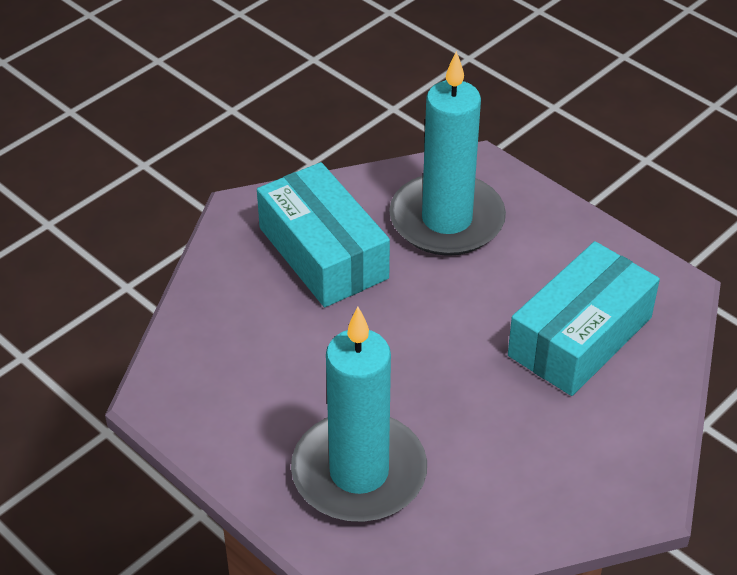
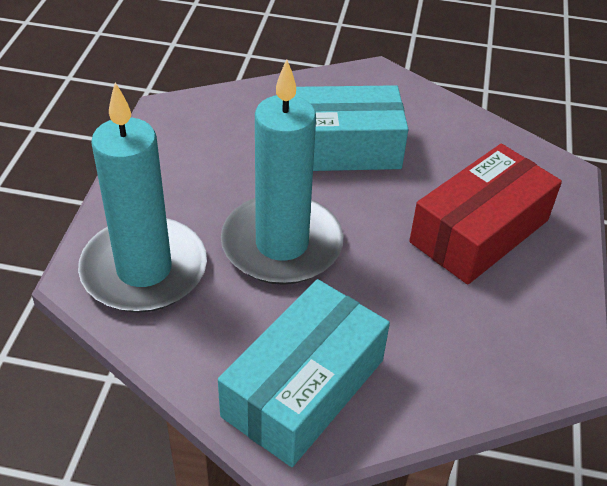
red box: none = 0 -> [409,144,562,285] = 1

